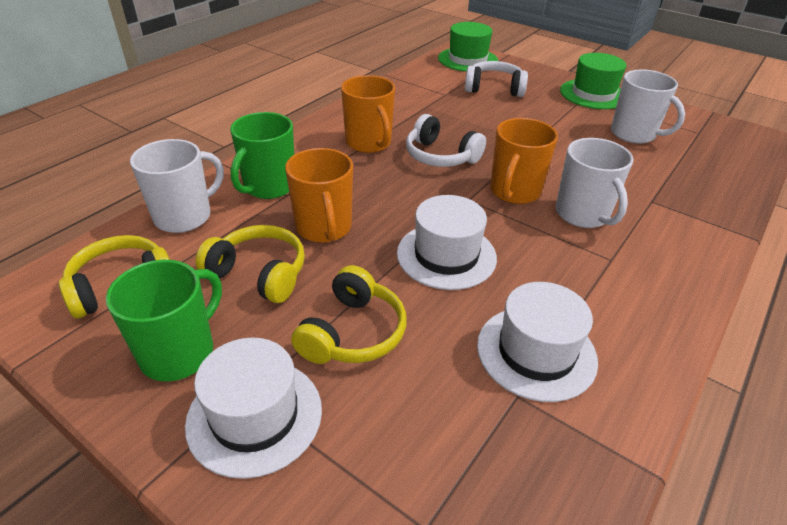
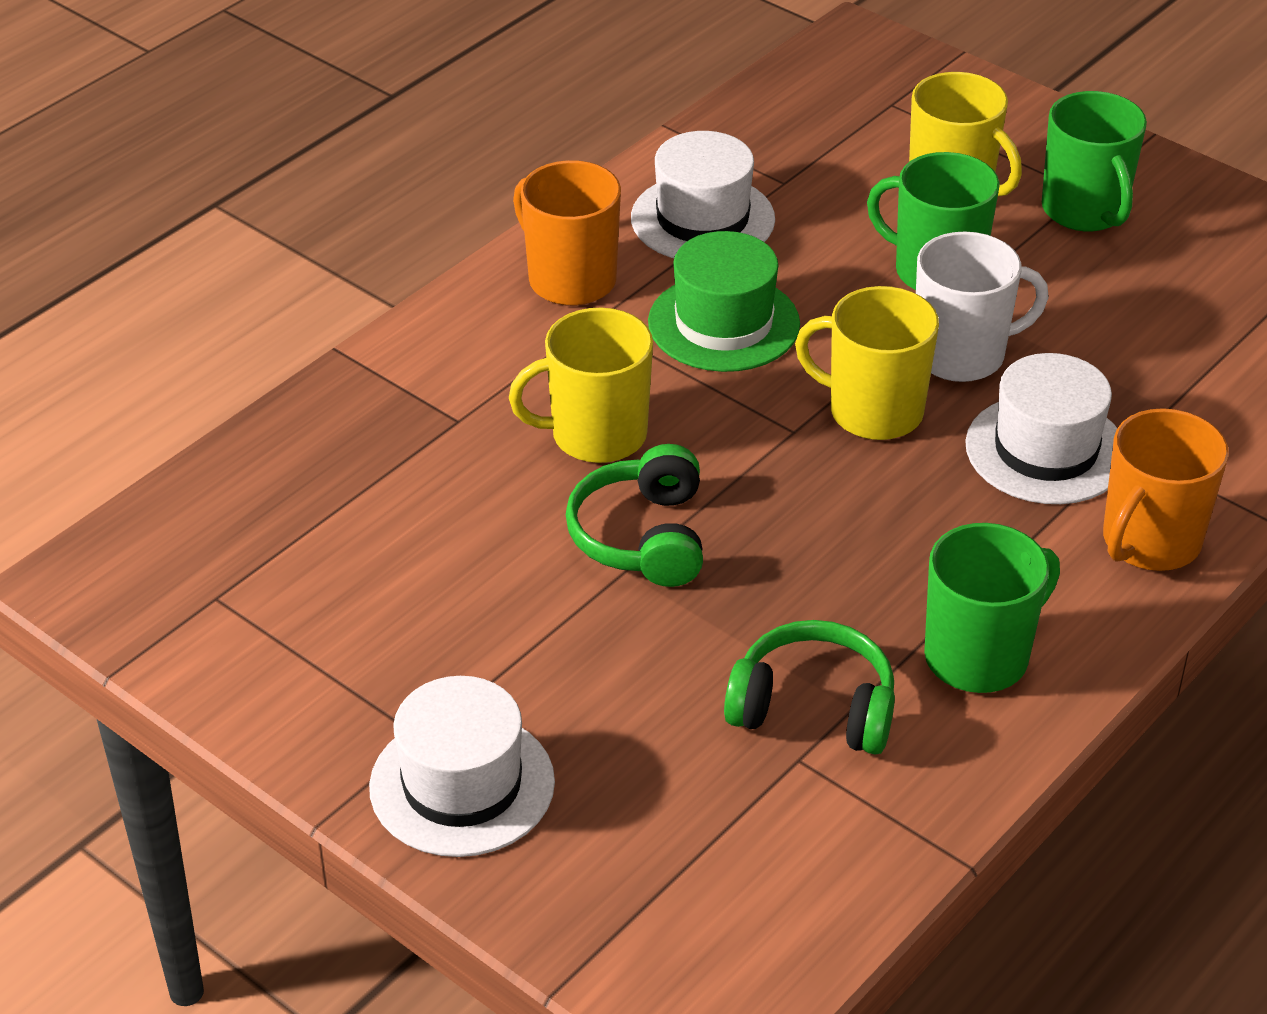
green hat: [438,22,498,72] [560,53,627,109] = 2 -> [648,231,800,372] = 1
green headphones: none = 0 -> [566,444,703,587] [724,620,895,755] = 2
green mug: [106,260,222,382] [230,112,294,199] = 2 -> [867,152,1000,290] [924,523,1060,693] [1042,91,1147,232] = 3
orange mug: [285,148,353,243] [341,75,395,153] [490,118,558,204] = 3 -> [513,160,621,306] [1103,408,1229,571] = 2
white headphones: [406,114,486,167] [465,61,528,97] = 2 -> none = 0
white mug: [130,139,224,233] [556,138,633,228] [611,69,685,144] = 3 -> [916,231,1049,382] = 1
yellow headphones: [59,235,170,318] [196,225,305,303] [291,265,406,364] = 3 -> none = 0
yellow mug: none = 0 -> [509,308,653,463] [795,286,939,440] [909,72,1022,196] = 3

